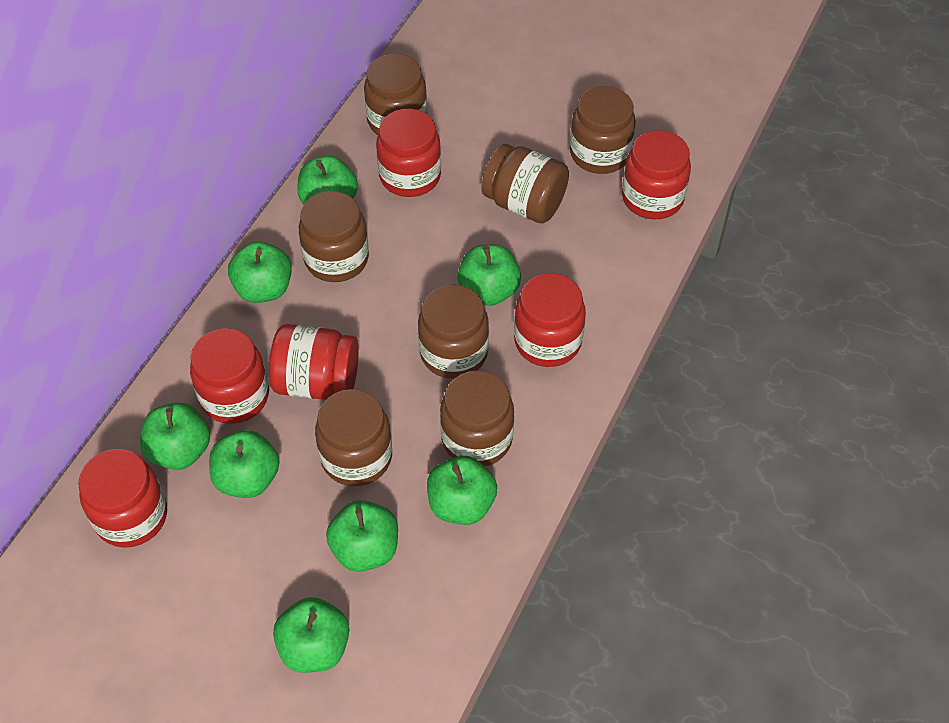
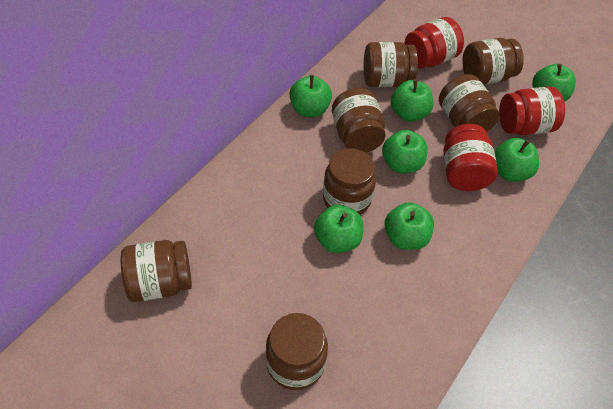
green apple: [140,403,210,470] [209,430,279,498] [228,242,292,303] [273,597,349,673] [297,156,358,205] [326,500,398,572] [427,456,497,525] [458,244,521,306] = 8 -> [289,75,332,117] [314,205,363,253] [382,130,428,173] [384,202,434,250] [391,79,434,122] [495,138,539,182] [532,64,576,102] = 7
red jar: [78,449,167,548] [190,328,269,424] [269,324,359,400] [376,109,441,197] [514,273,586,367] [622,130,691,219] = 6 -> [405,17,464,69] [443,124,498,191] [499,86,565,135] = 3

